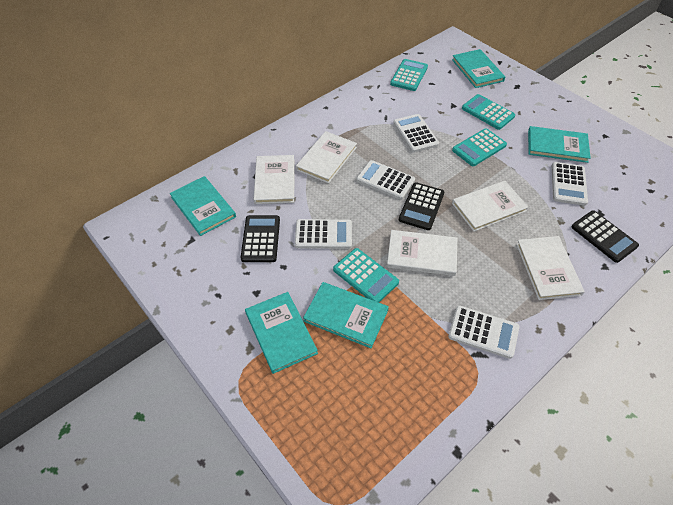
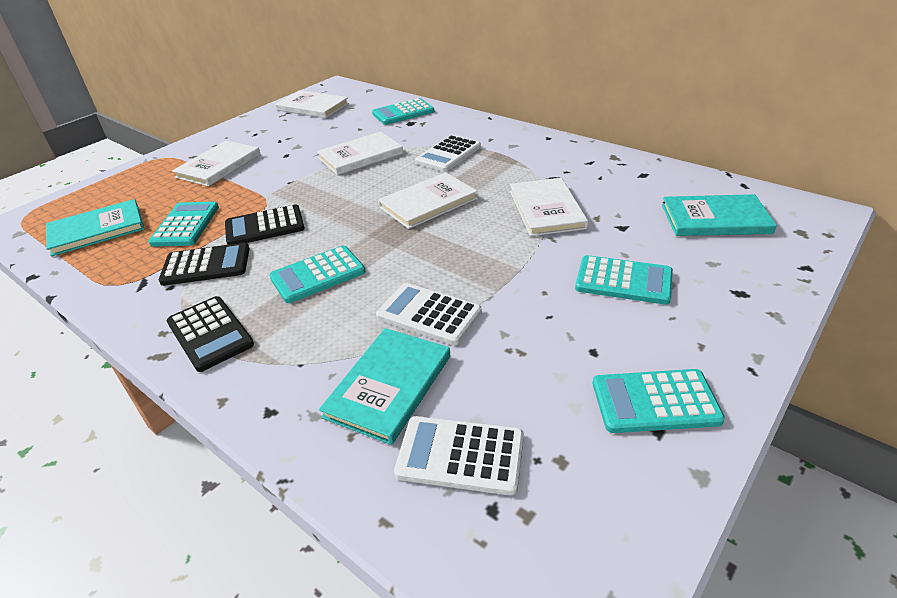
turquoise book: [170,176,236,236] [245,292,318,374] [303,282,389,348] [452,49,505,88] [528,126,591,163] = 5 -> [46,199,144,257] [319,328,450,445] [662,194,777,236] = 3
turquoise calculator: [333,248,399,302] [390,59,428,91] [452,128,507,166] [462,94,515,130] = 4 -> [148,202,219,247] [269,245,366,303] [372,98,435,125] [575,255,673,305] [593,369,725,433] = 5
white calculator: [295,219,352,249] [356,160,415,200] [393,114,439,153] [448,306,519,359] [552,162,588,206] = 5 -> [376,283,482,345] [394,416,524,495] [415,135,481,172] = 3

